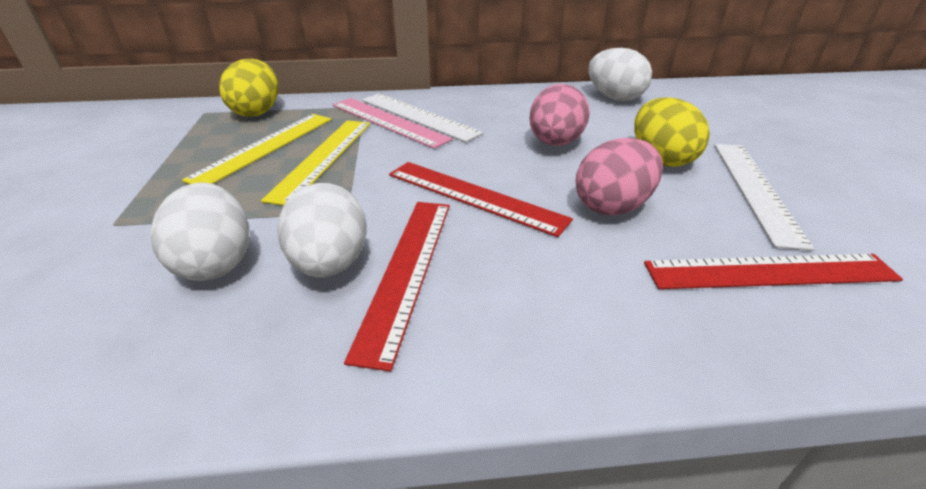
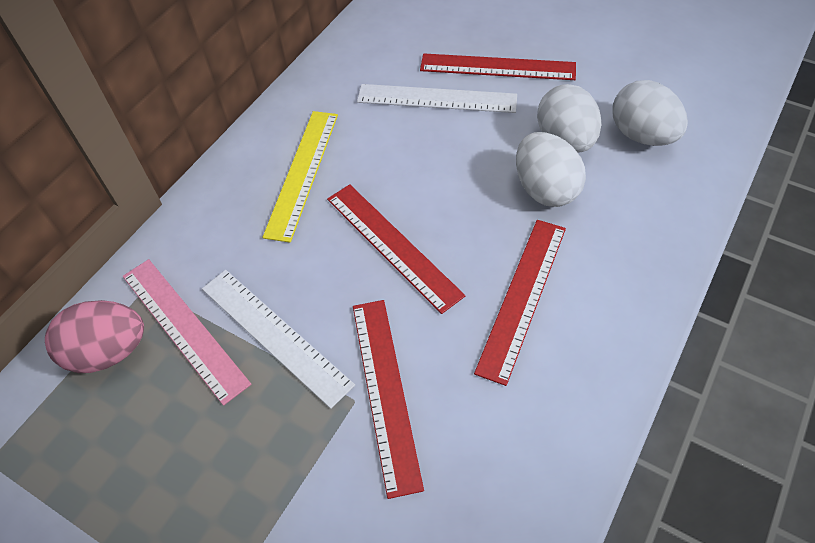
pink egg: [529,84,590,146] [576,138,663,216] = 2 -> [45,300,144,373] = 1
red ruler: [344,202,450,371] [389,162,573,237] [644,254,903,289] = 3 -> [327,184,465,314] [353,300,424,499] [420,53,576,80] [474,220,566,386] = 4
yellow egg: [219,59,278,117] [635,97,710,167] = 2 -> none = 0
yellow ruler: [182,114,331,184] [261,120,370,206] = 2 -> [262,111,338,243] = 1

